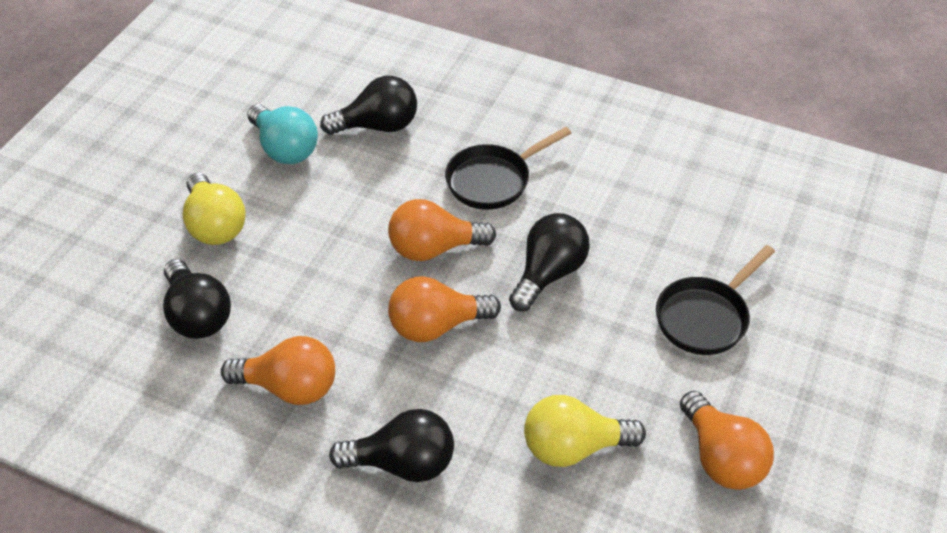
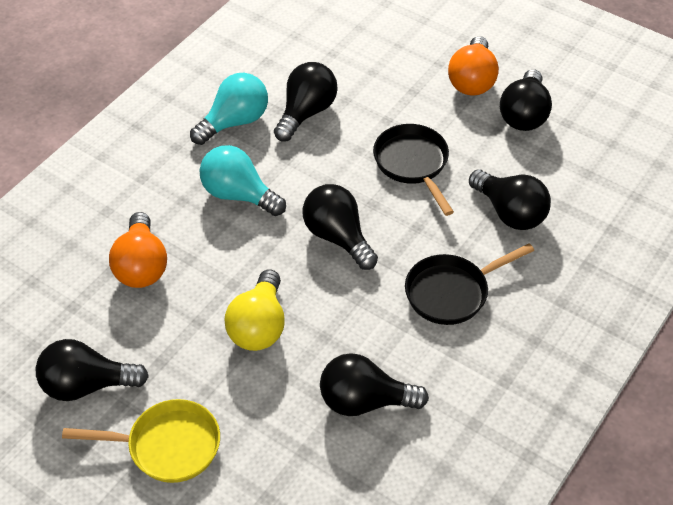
black light bulb: [163,259,231,339] [320,76,417,135] [329,409,454,482] [509,213,590,312] = 4 -> [36,339,149,401] [274,62,338,141] [303,184,378,270] [320,353,429,416] [469,169,551,230] [500,69,552,131] = 6
orange light bulb: [221,336,335,405] [388,199,496,261] [388,276,501,342] [680,391,774,490] = 4 -> [109,212,167,288] [448,36,499,96] = 2
turquoise light bulb: [247,104,318,164] = 1 -> [190,73,268,145] [200,145,286,216] = 2
yellow light bulb: [183,173,246,245] [524,395,646,467] = 2 -> [224,269,285,351] = 1
yellow pan: none = 0 -> [62,399,220,483] = 1

